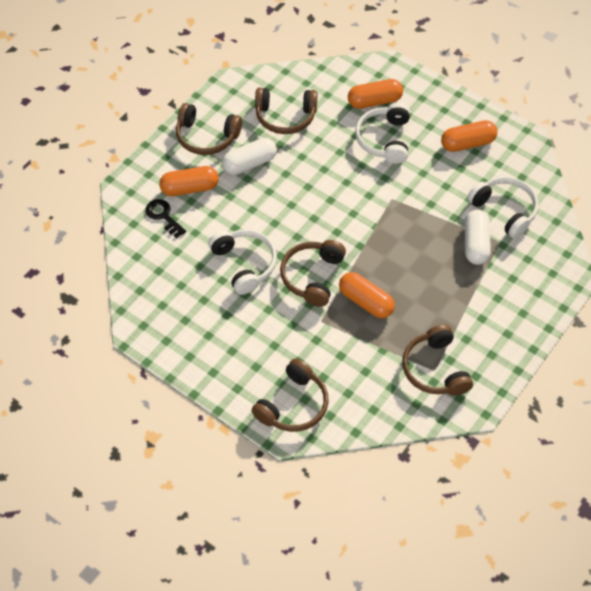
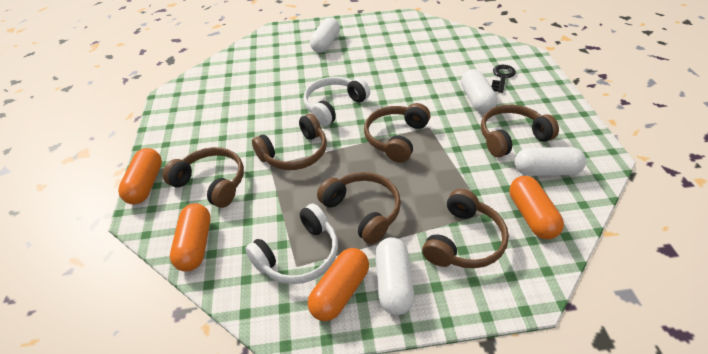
brown headphones: [176,103,242,155] [252,358,329,432] [255,87,317,134] [280,240,346,307] [402,324,473,396] = 5 -> [163,147,244,208] [252,113,327,170] [317,172,401,244] [364,103,430,163] [422,189,509,268] [481,105,559,157] = 6
white capsule: [222,138,277,175] [464,210,491,265] = 2 -> [310,18,340,53] [375,237,414,315] [461,69,498,113] [515,147,586,176] = 4
white headphones: [208,230,277,295] [355,103,410,164] [467,177,538,239] = 3 -> [245,203,338,284] [303,77,370,126] = 2

